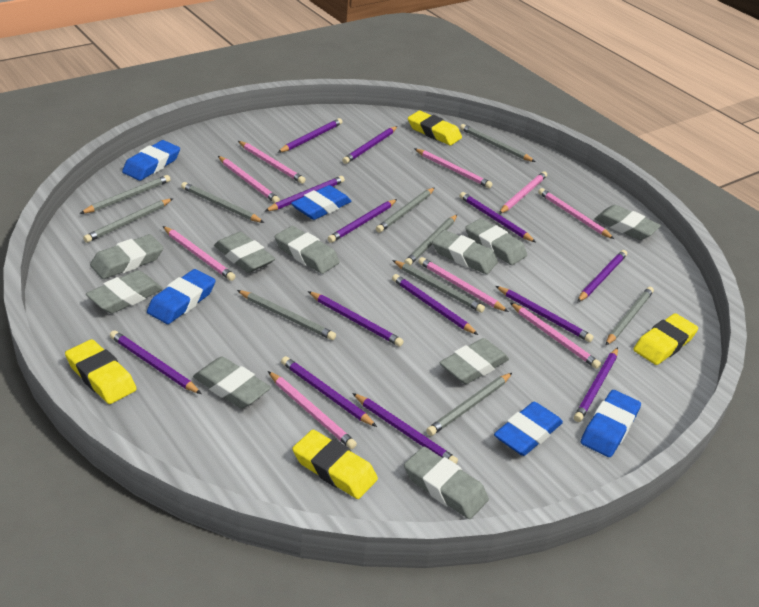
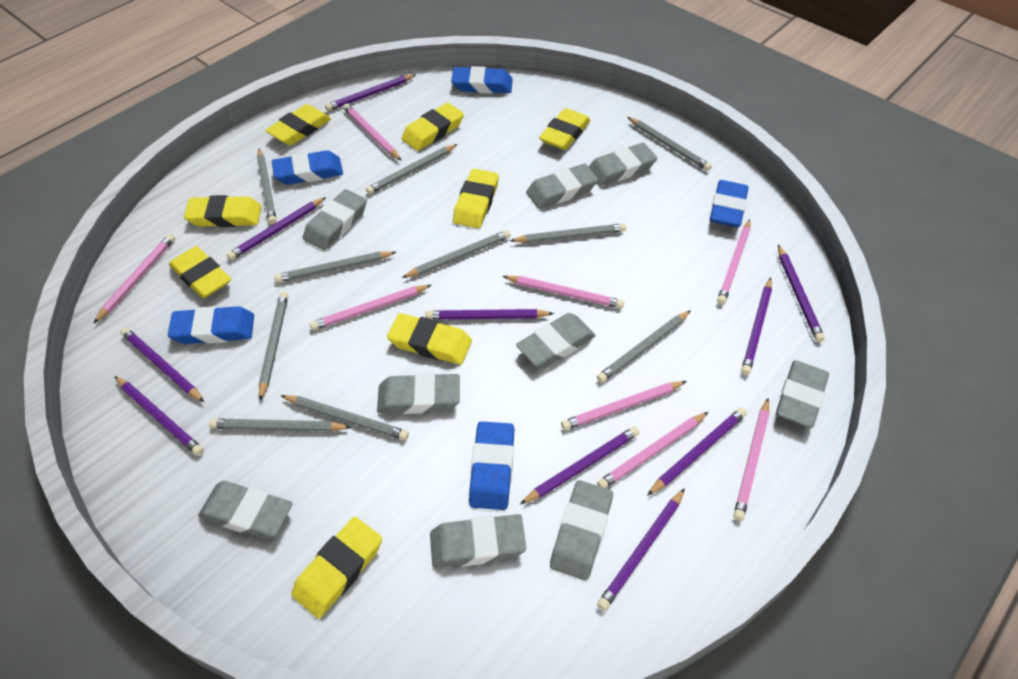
grey eraser: [86,270,163,314] [90,234,163,279] [193,357,271,408] [214,232,275,273] [275,226,340,274] [404,446,489,519] [432,230,498,274] [439,338,509,384] [465,218,527,265] [595,205,661,240] = 10 -> [198,481,293,539] [303,189,367,250] [377,373,460,414] [430,514,526,568] [516,313,596,368] [526,163,598,209] [550,480,613,580] [589,143,657,186] [776,360,829,428] = 9
pink pencil: [163,226,236,281] [218,156,280,203] [238,141,305,184] [268,371,357,449] [414,148,493,188] [418,257,509,312] [499,171,547,214] [510,303,601,369] [538,188,614,239] = 9 -> [93,234,175,324] [310,285,431,330] [343,103,401,160] [502,276,624,309] [561,381,687,430] [597,412,708,488] [717,219,750,305] [734,398,769,521] = 8
purple pencil: [110,330,201,394] [265,176,345,211] [278,118,342,153] [281,356,377,427] [308,291,404,347] [328,199,397,243] [342,126,398,164] [353,393,458,464] [392,274,478,335] [459,192,536,242] [496,286,594,342] [574,347,618,422] [577,250,627,302] = 13 -> [115,376,204,456] [120,327,204,402] [227,197,326,260] [325,74,416,111] [425,309,554,320] [520,426,640,504] [597,488,685,611] [647,408,747,496] [741,278,772,375] [778,245,825,342] = 10
yellow eraser: [65,339,137,404] [292,430,378,499] [408,111,462,145] [633,313,698,365] = 4 -> [169,246,231,298] [184,195,262,227] [265,104,331,145] [291,517,382,618] [387,313,472,365] [401,103,464,151] [453,169,499,228] [539,108,591,150] = 8

